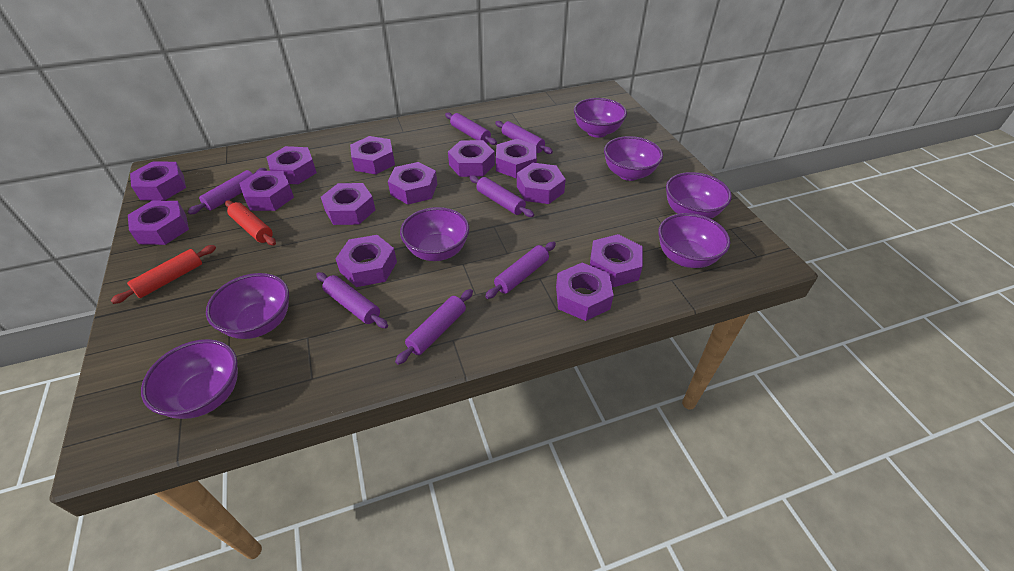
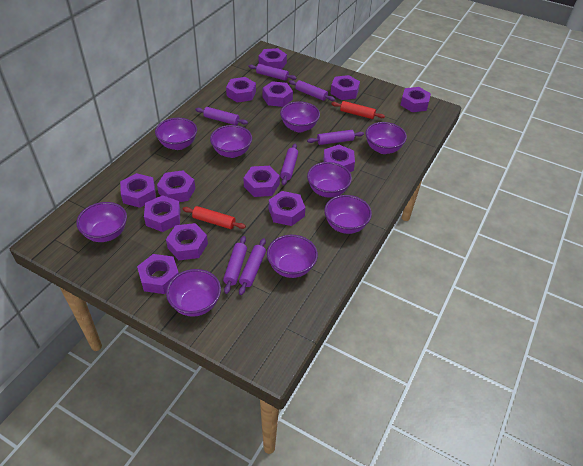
purple bowl: [141,339,238,419] [206,273,289,339] [400,207,469,261] [574,98,627,138] [604,136,663,181] [658,213,730,268] [666,172,732,219] = 7 -> [76,202,127,242] [155,118,197,150] [166,269,221,317] [210,125,252,158] [267,235,318,278] [280,101,320,132] [307,162,352,198] [324,195,372,234] [366,122,407,154] = 9

